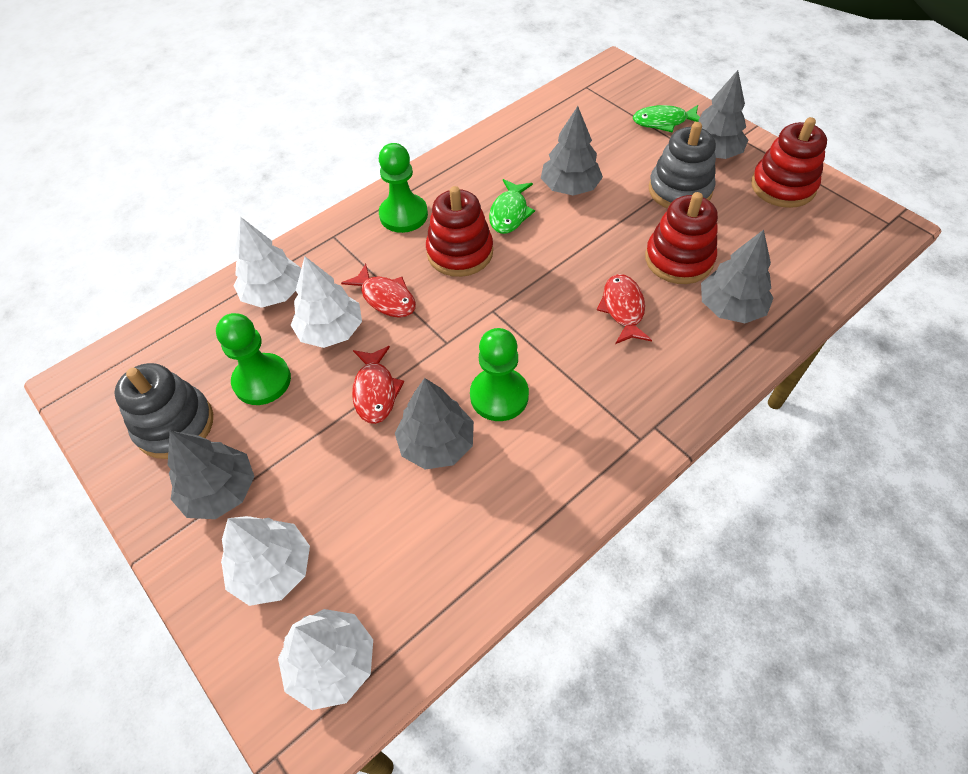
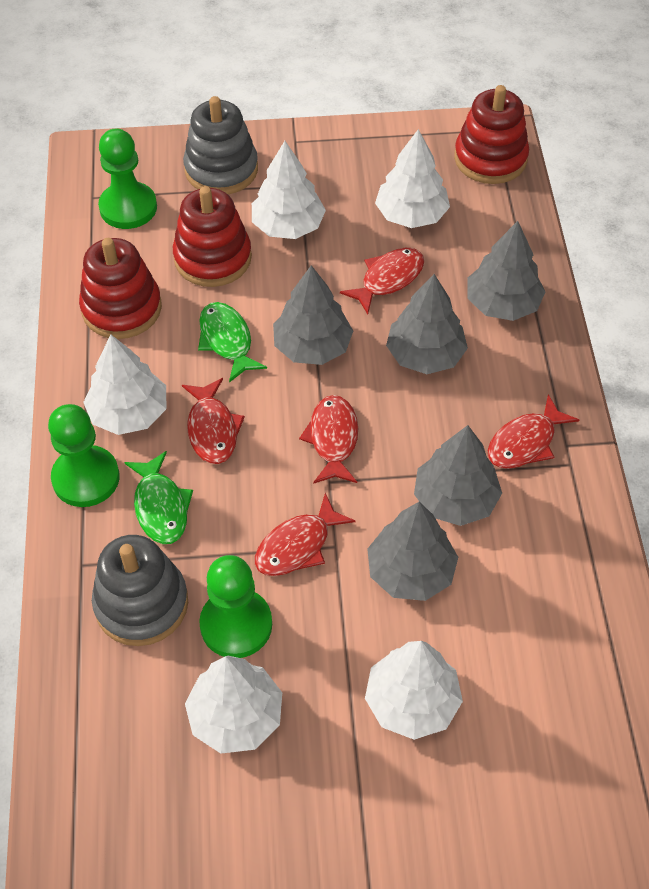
red fish: [341,263,416,318] [352,346,404,424] [597,274,652,344] = 3 -> [182,378,245,464] [255,493,355,576] [299,395,358,484] [340,248,424,314] [488,394,579,469] = 5
white tree: [221,516,310,606] [233,217,301,308] [278,609,373,710] [291,257,362,348] = 4 -> [83,335,166,435] [185,656,282,754] [252,141,326,239] [365,641,463,740] [375,129,450,228] = 5

